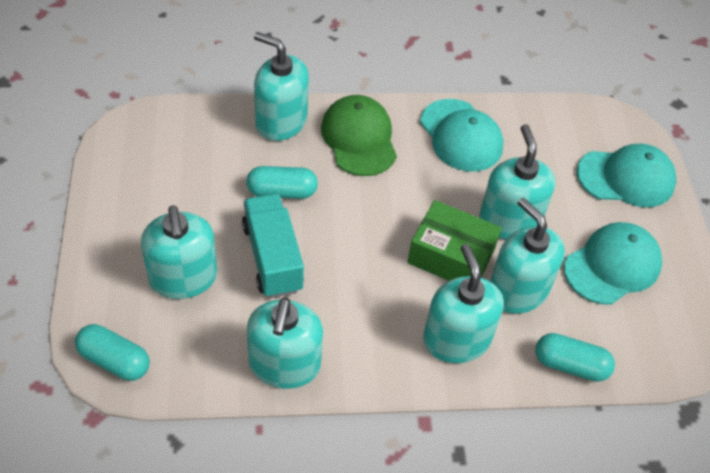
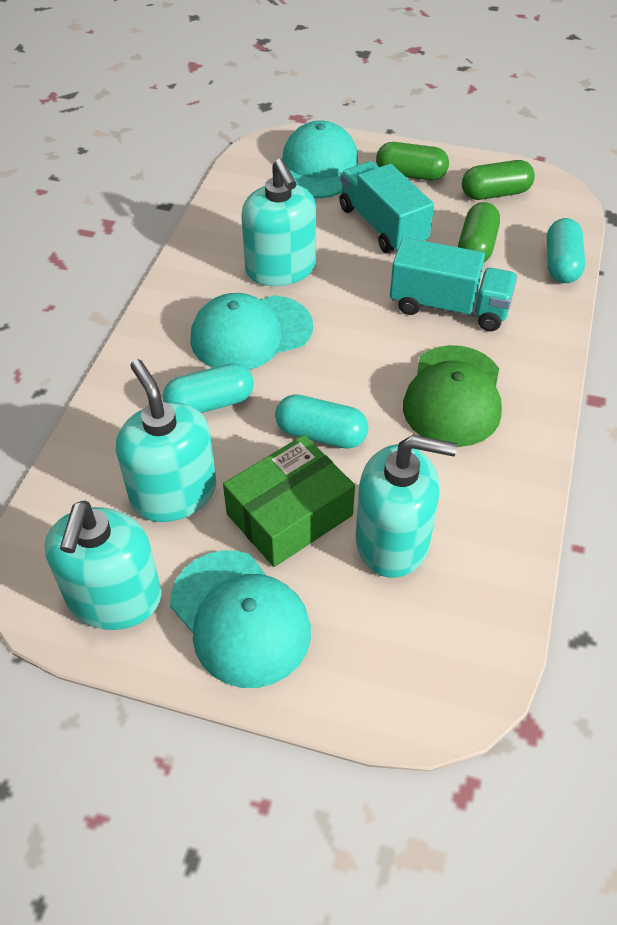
green capsule: none = 0 -> [376,142,449,181] [458,202,500,262] [462,160,535,200] = 3
turquoise soap dispenser: [141,205,217,299] [247,297,323,389] [254,32,309,141] [423,244,504,363] [479,124,555,239] [490,198,565,314] = 6 -> [45,500,162,630] [116,359,216,522] [241,159,316,286] [356,435,457,578] = 4
turquoise truck: [242,194,304,298] = 1 -> [339,161,434,253] [390,237,517,331] = 2

